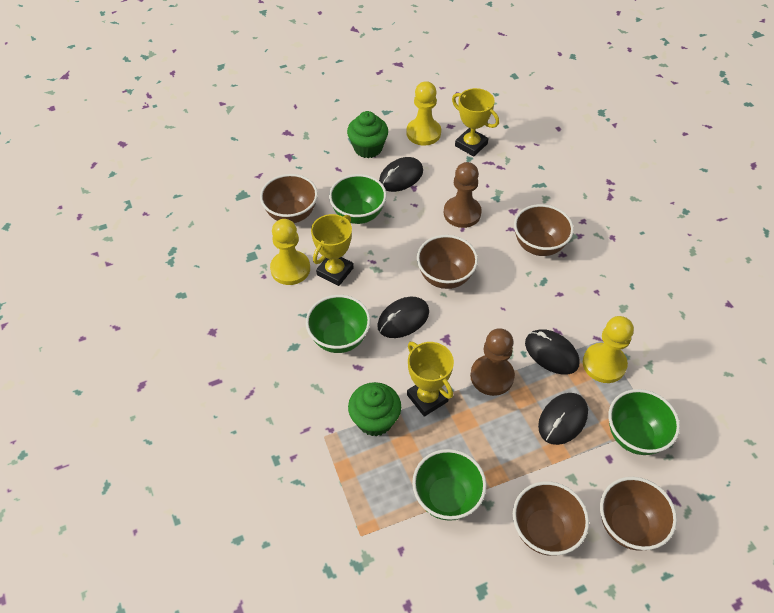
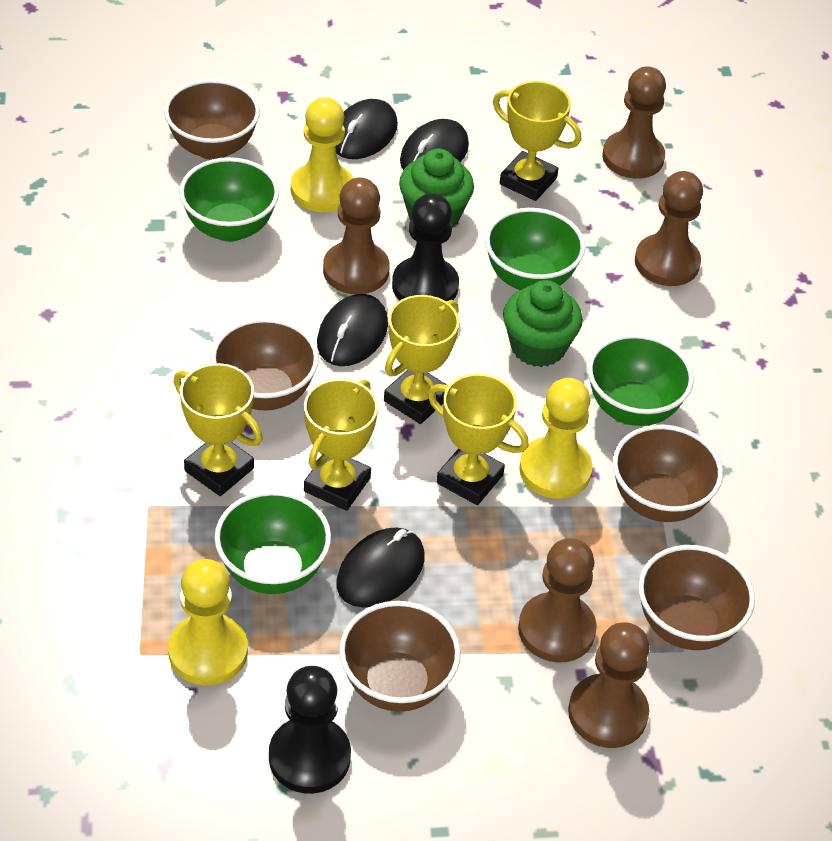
black pawn: none = 0 -> [269,666,351,794] [392,193,459,301] = 2
brown pawn: [444,162,482,228] [470,328,515,396] = 2 -> [323,177,390,294] [518,538,597,663] [568,622,650,748] [602,66,666,179] [635,171,703,286] = 5
yellow trophy: [311,214,353,286] [407,342,454,417] [452,88,499,157] = 3 -> [174,363,263,496] [304,379,378,511] [384,295,459,424] [428,374,529,505] [493,81,581,201] = 5

